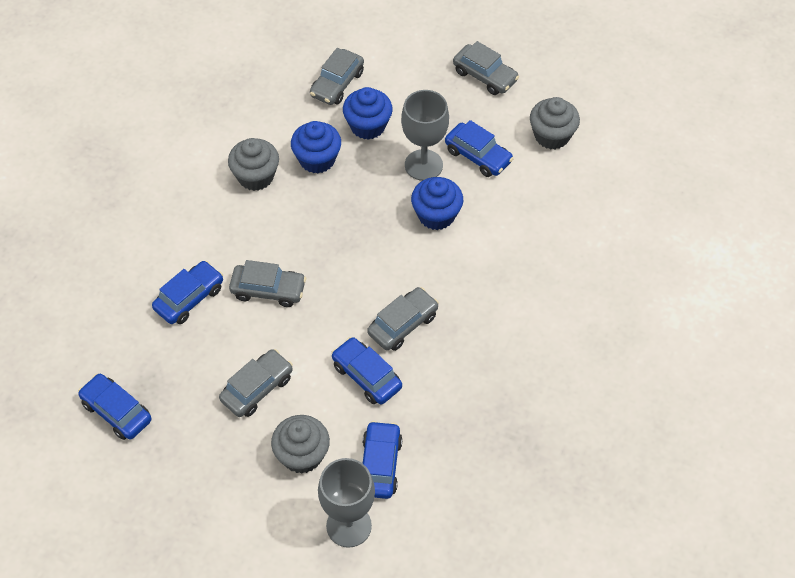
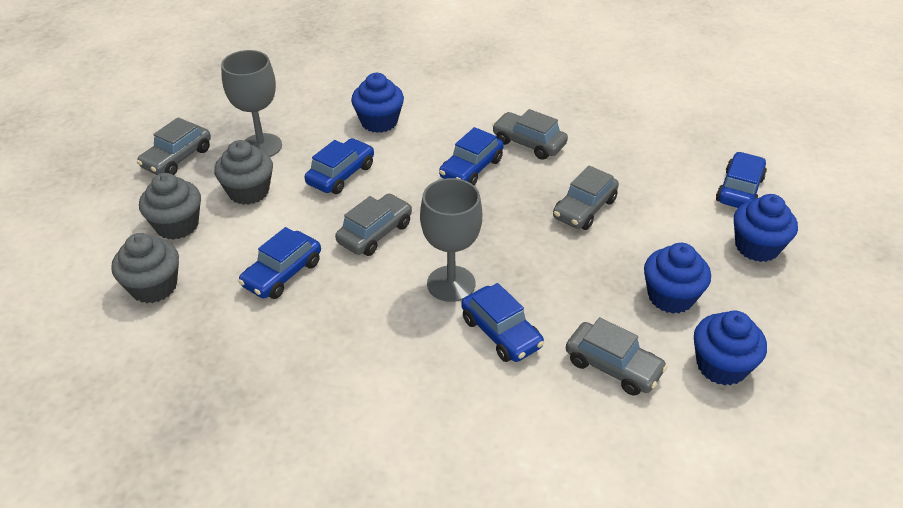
blue cupcake: [291,121,341,174] [343,87,393,140] [411,177,463,230] = 3 -> [351,73,404,133] [644,243,711,313] [694,311,767,386] [734,194,798,262] = 4

